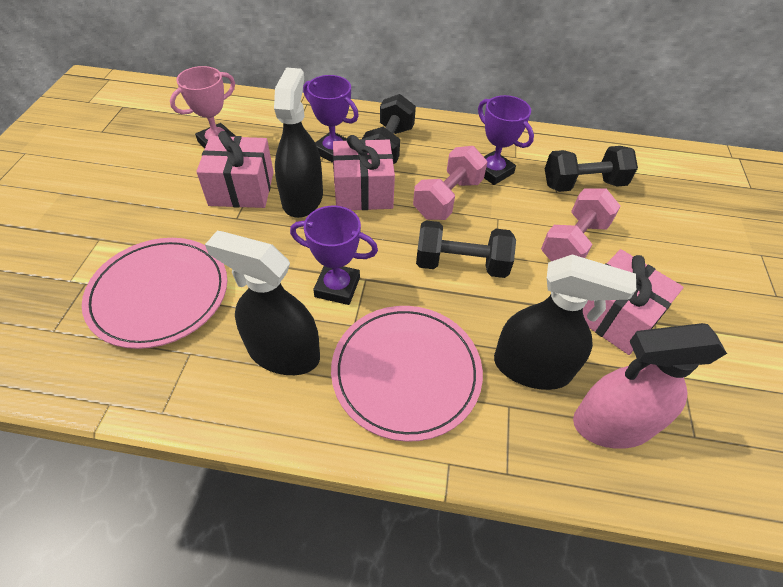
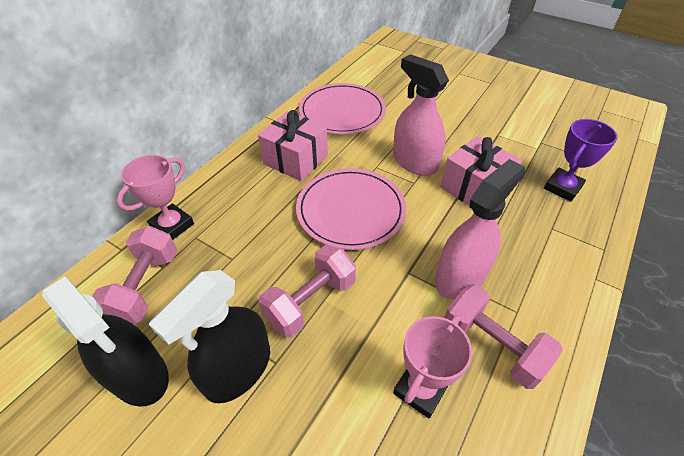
black dumbbell: [362,94,416,164] [416,220,516,278] [545,146,638,192] = 3 -> none = 0
black spray bottle: [205,231,320,375] [274,67,323,218] [494,255,636,390] = 3 -> [42,276,169,407] [149,270,270,403] = 2
pink dumbbell: [413,146,487,220] [541,188,621,261] = 2 -> [92,226,177,324] [258,245,356,337] [444,284,563,389] = 3
pink gift: [196,131,274,208] [333,135,395,210] [583,249,684,355] = 3 -> [258,110,328,181] [440,136,522,206] = 2
pink spray bottle: [573,323,727,449] = 1 -> [393,54,449,176] [435,159,525,299] = 2
pink trophy: [170,66,235,148] = 1 -> [117,155,194,240] [393,315,472,418] = 2
purple trophy: [290,205,378,305] [303,75,359,163] [478,95,534,185] = 3 -> [544,119,618,202] = 1

